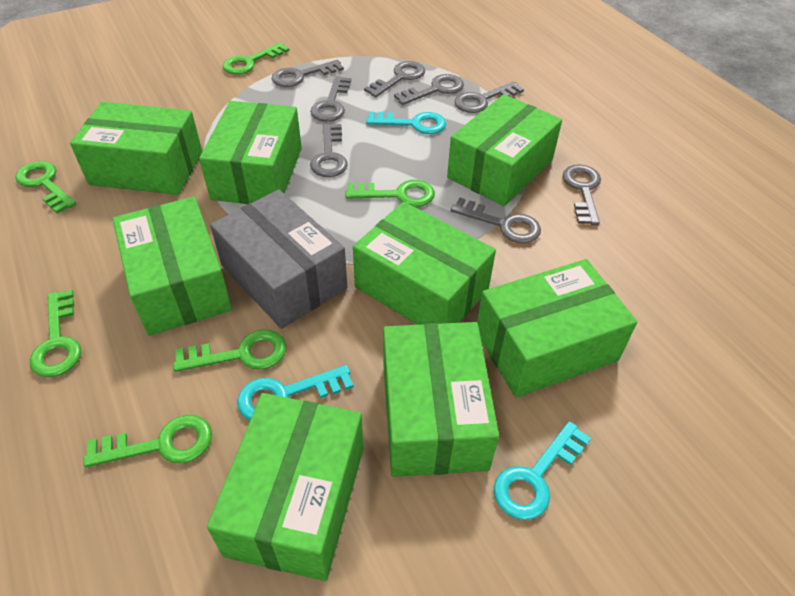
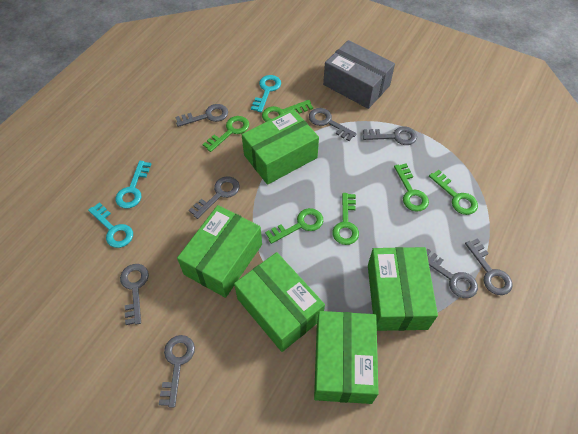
green box: [70,102,202,195] [112,197,232,336] [199,101,302,204] [207,393,363,581] [353,202,496,325] [383,322,499,477] [447,94,562,206] [477,259,637,398] = 8 -> [177,205,262,298] [234,252,325,352] [242,109,319,185] [314,311,379,404] [368,247,438,331] = 5

